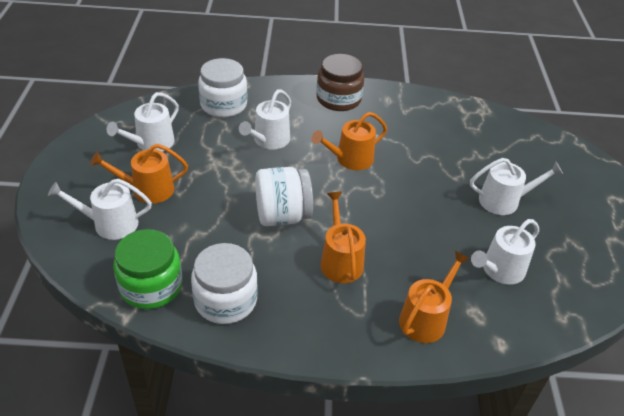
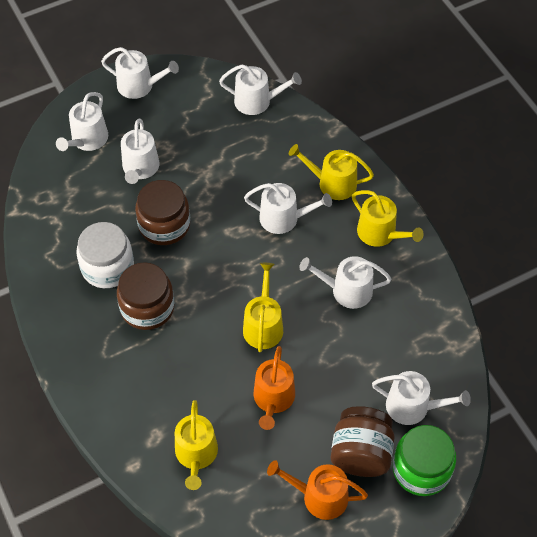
brown jar: [316,54,364,111] = 1 -> [117,262,175,330] [135,180,190,245] [331,406,394,477] = 3
orange watering can: [90,144,188,204] [312,112,387,170] [320,192,366,283] [399,251,470,343] = 4 -> [254,346,295,430] [267,460,368,520] = 2
white jar: [191,243,258,324] [198,58,247,117] [255,167,313,226] = 3 -> [76,222,134,288] = 1
white watering can: [48,179,152,240] [107,92,179,152] [239,89,291,149] [470,158,563,215] [471,219,539,284] = 5 -> [56,92,108,151] [101,47,179,99] [121,119,159,184] [219,64,302,115] [244,183,332,234] [299,256,392,309] [372,371,471,425] = 7
yellow watering can: none = 0 -> [175,400,218,490] [243,263,283,352] [289,144,374,200] [352,190,423,247] = 4

